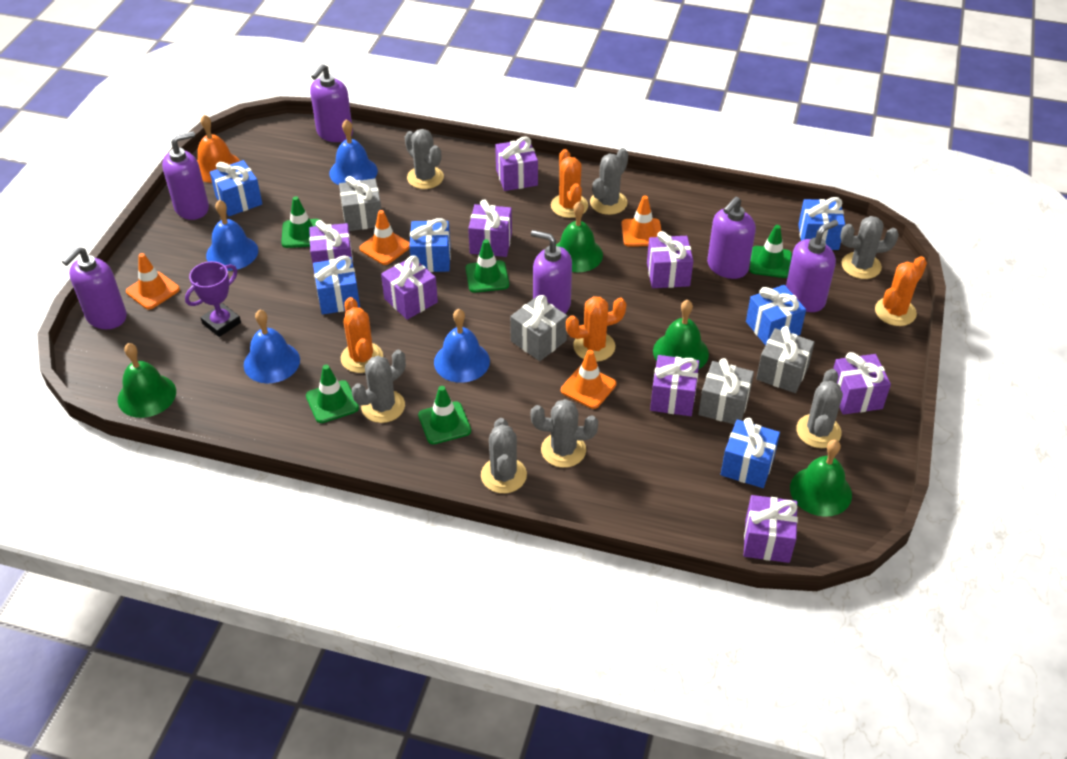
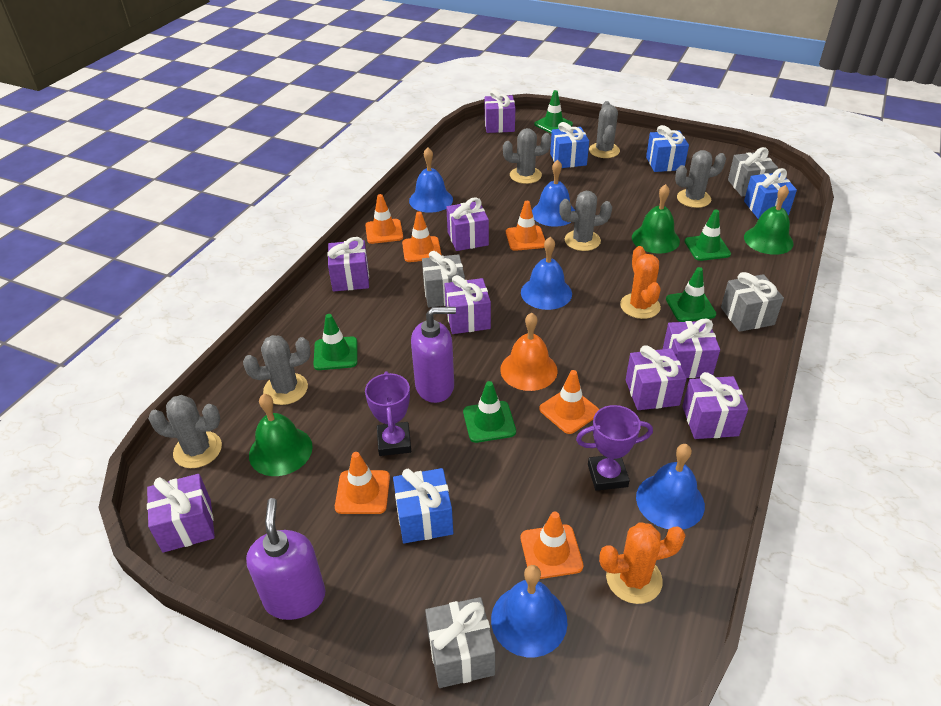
blue bell: [206,200,258,271] [244,309,300,383] [329,119,378,185] [434,309,490,383] = 4 -> [409,147,453,213] [491,565,567,657] [521,237,572,310] [532,160,575,227] [636,444,705,530] = 5
blue gift: [210,160,262,216] [313,255,360,315] [409,218,451,272] [721,418,780,488] [746,285,806,346] [798,197,845,250] = 6 -> [393,468,453,543] [550,122,589,168] [646,125,689,172] [744,168,797,219] = 4
green bell: [118,343,176,418] [556,202,603,272] [653,300,709,370] [790,440,852,517] = 4 -> [249,394,313,476] [632,184,680,254] [744,185,794,255] = 3
grey cactus: [352,350,406,423] [405,129,444,189] [481,418,527,493] [531,399,598,468] [590,148,628,215] [796,369,843,448] [840,216,899,279] = 7 -> [148,395,222,468] [243,335,311,405] [503,128,551,184] [559,191,612,251] [589,101,620,158] [675,150,726,208] = 6
orange cactus: [341,297,383,373] [551,149,588,218] [566,296,627,362] [875,256,927,326] = 4 -> [599,522,686,604] [620,246,661,319] = 2
orange traffic cone: [126,253,180,309] [359,210,410,265] [561,350,616,409] [621,195,662,247] = 4 -> [335,452,390,514] [365,194,403,244] [402,212,441,262] [506,201,545,251] [521,511,583,579] [539,370,599,434] = 6
purple soap dispenser: [62,247,127,329] [162,131,209,220] [310,64,353,142] [531,230,572,314] [707,197,756,279] [786,220,838,312] = 6 -> [246,498,325,620] [411,307,456,403] = 2
purple trophy: [185,261,241,337] = 1 -> [365,371,411,456] [576,405,653,491] = 2

